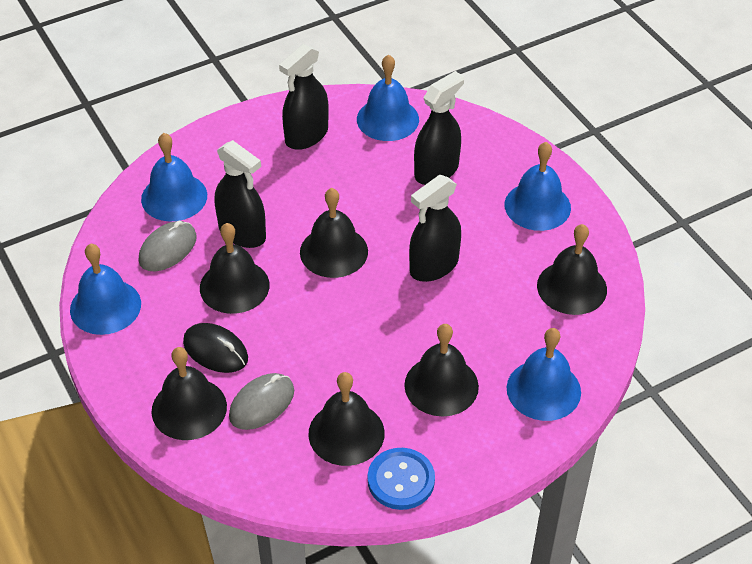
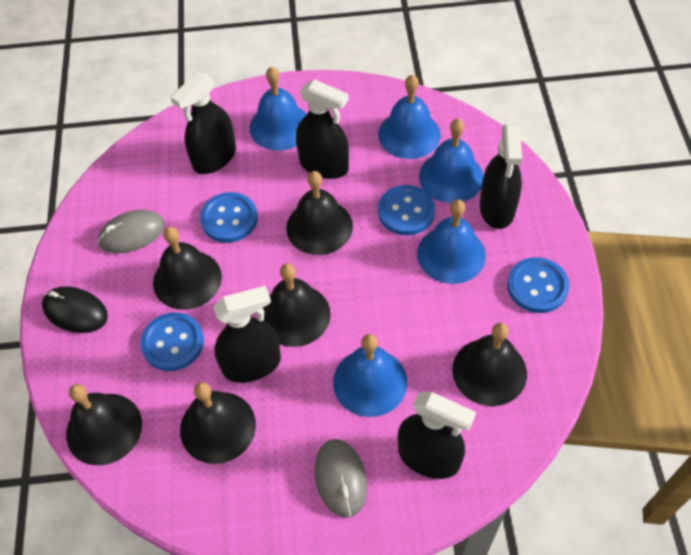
black spray bottle: [215,140,266,248] [279,44,329,150] [409,175,461,282] [414,71,464,185] = 4 -> [171,72,236,174] [213,286,281,383] [296,79,349,179] [398,392,476,479] [480,124,522,229] = 5
blue button: [368,448,435,510] = 1 -> [141,312,204,371] [200,192,258,243] [378,185,435,235] [507,257,570,313] = 4

